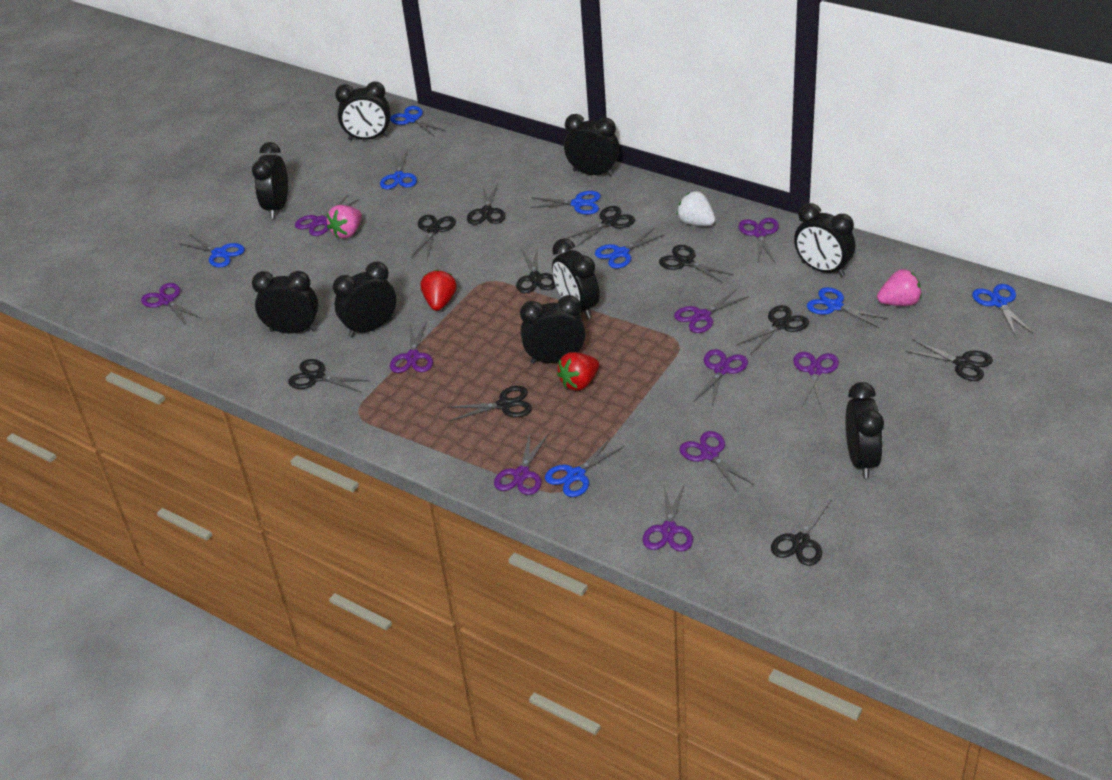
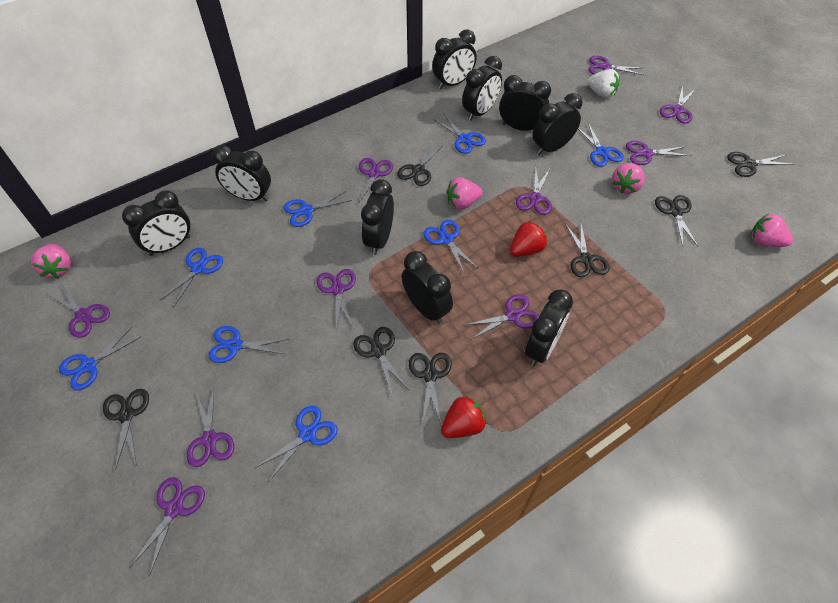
black scissors: [288,359,369,392] [411,215,456,259] [447,386,532,421] [467,183,505,225] [516,246,556,293] [566,206,635,246] [659,245,734,283] [737,305,809,354] [771,497,832,566] [905,339,993,381] = 10 -> [103,389,149,471] [353,327,409,395] [397,141,444,186] [409,353,452,425] [565,221,609,277] [655,195,698,247] [727,152,794,177] = 7
pink strawberry: [327,205,362,238] [877,269,922,306] = 2 -> [31,244,71,278] [446,177,483,210] [612,163,645,194] [751,214,793,247] = 4

